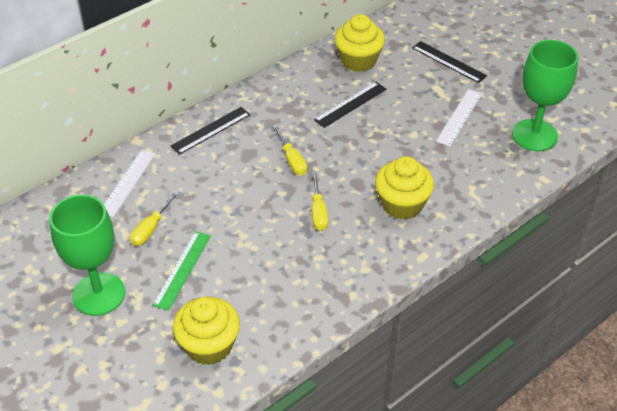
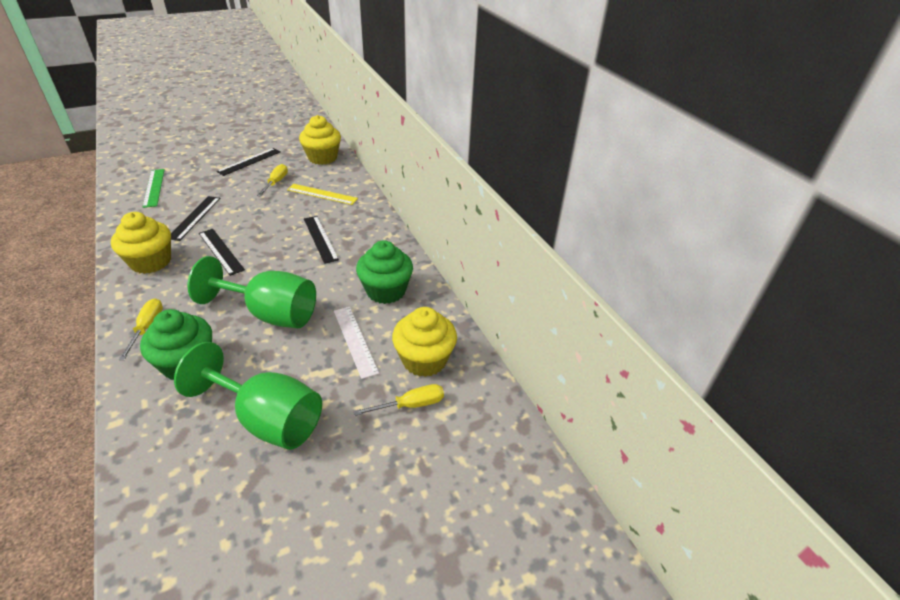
black ruler: [171,107,250,155] [314,82,386,128] [412,41,487,83] = 3 -> [171,196,220,241] [199,229,245,276] [216,148,281,176] [304,216,339,264] = 4
green cupcake: none = 0 -> [140,309,212,380] [356,240,413,304] = 2
white ruler: [104,150,156,217] [436,89,482,147] = 2 -> [334,307,379,379] = 1
yellow ruler: none = 0 -> [287,184,358,205] = 1

